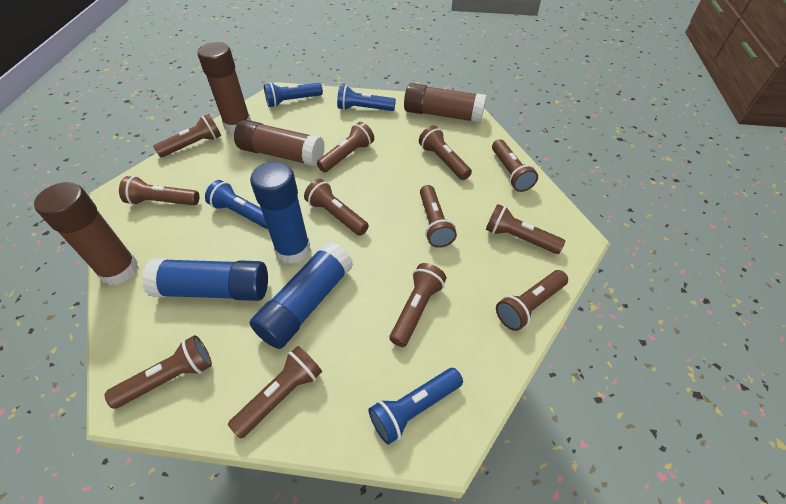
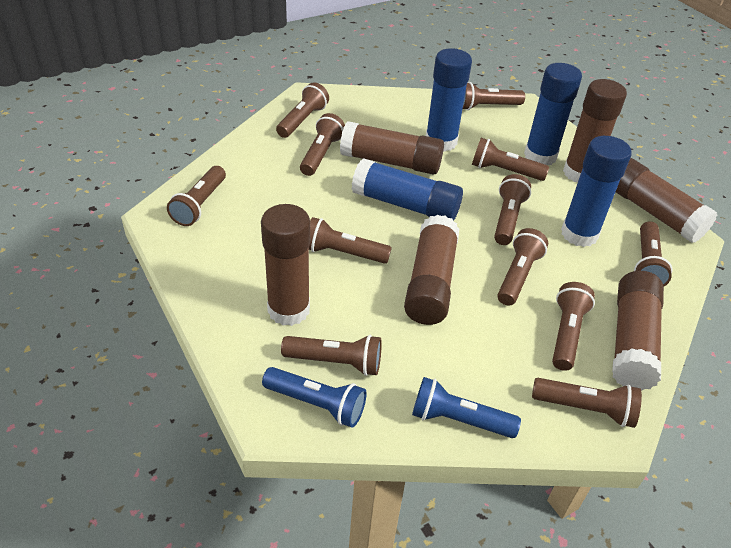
blue flashlight: [205,180,268,229] [264,83,323,107] [337,85,396,111] [368,368,463,444] = 4 -> [262,367,366,428] [412,377,521,438] = 2
blue glue stick: [142,258,268,301] [249,241,353,349] [250,162,310,264] = 3 -> [352,158,463,221] [426,48,472,152] [524,63,582,165] [561,136,632,247] = 4
brown glue stick: [34,182,138,285] [197,42,251,133] [234,120,325,167] [404,83,486,123] = 4 -> [261,204,310,326] [340,121,444,175] [404,214,459,325] [563,79,627,182] [612,271,664,391] [616,158,717,243] = 6

